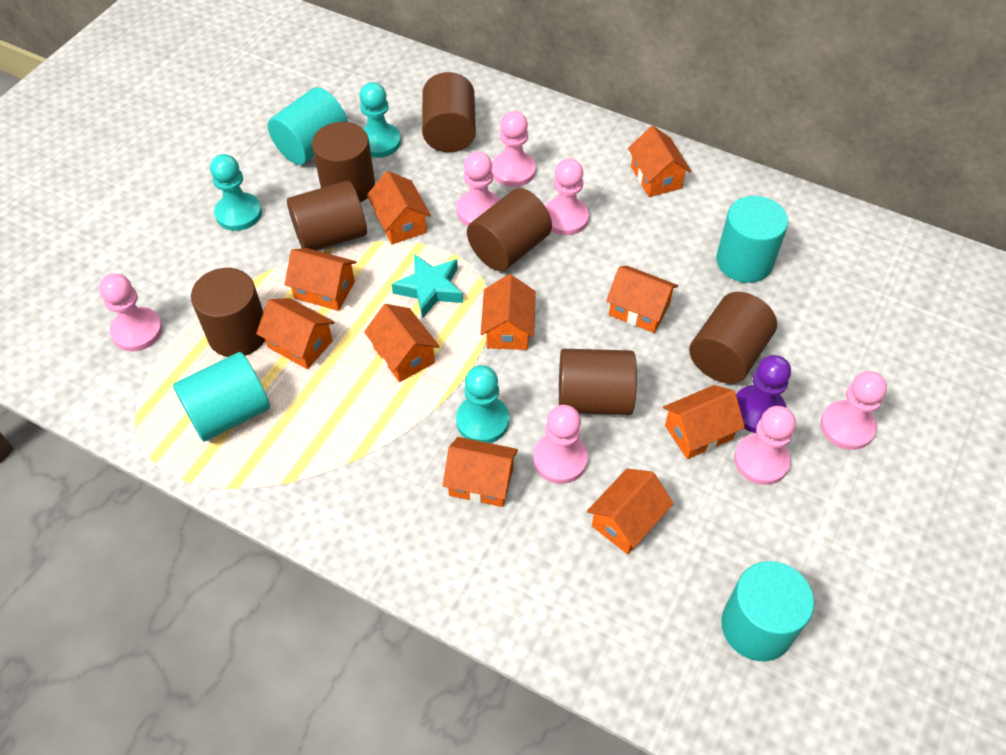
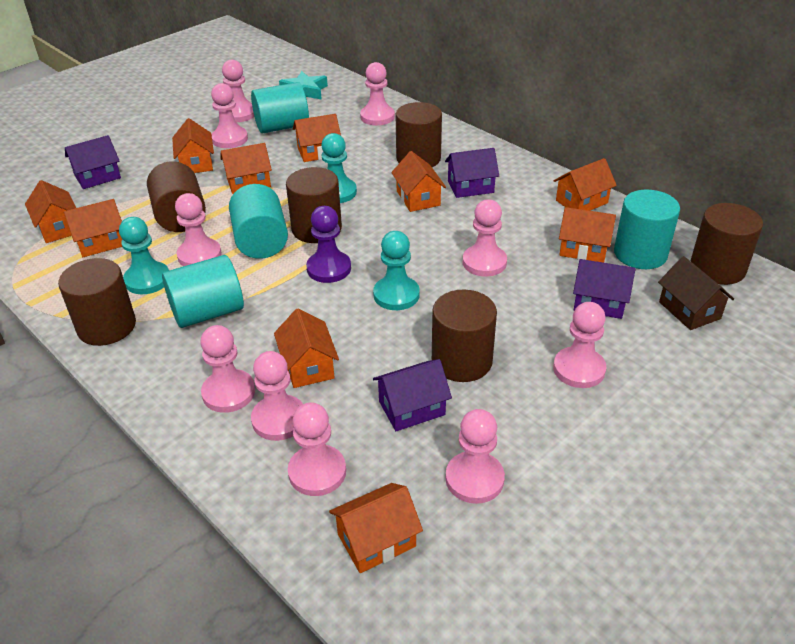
brown cylinder: [191,268,265,357] [287,180,367,251] [312,122,375,202] [422,72,476,152] [467,188,552,271] [559,349,637,415] [689,292,777,384] = 7 -> [58,258,136,346] [147,161,206,232] [286,167,342,243] [395,102,442,167] [432,290,497,382] [691,203,763,285] = 6
brown house: none = 0 -> [658,256,734,330] = 1
pink pawn: [99,273,163,352] [456,151,500,226] [492,111,536,187] [533,405,588,484] [545,158,589,235] [734,406,796,485] [820,371,887,450] = 7 -> [175,193,222,266] [200,325,255,413] [211,83,248,148] [222,60,254,122] [251,351,303,441] [288,402,346,496] [360,62,395,126] [446,409,505,504] [463,199,507,277] [553,302,606,388] = 10
purple house: none = 0 -> [65,135,121,189] [373,359,452,431] [445,148,499,198] [573,259,636,319] = 4

